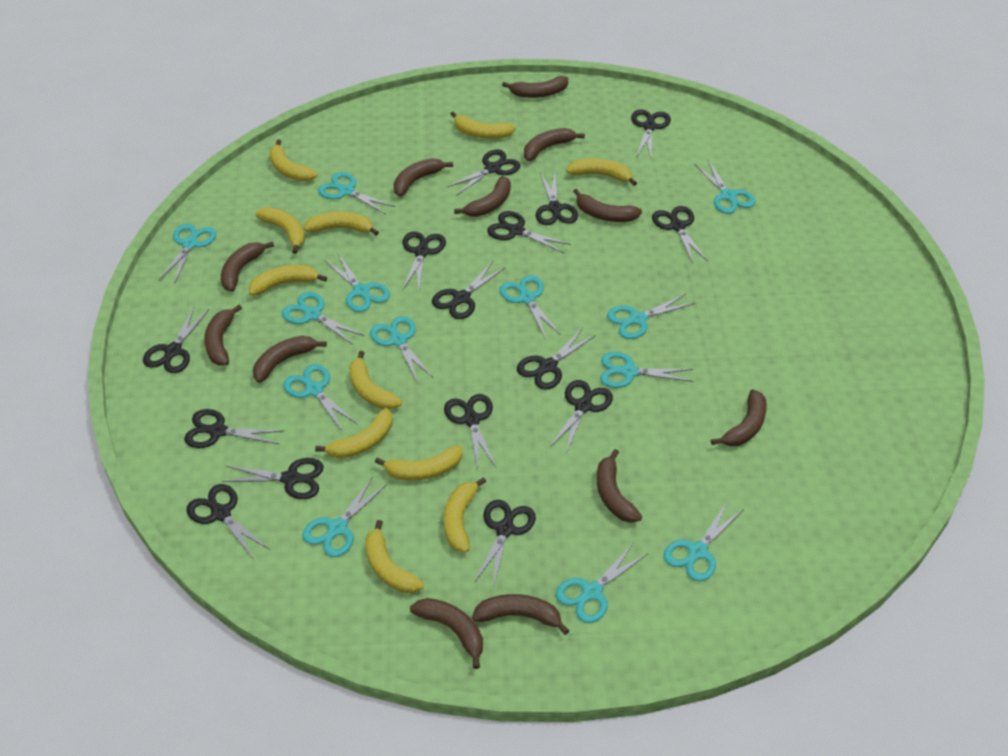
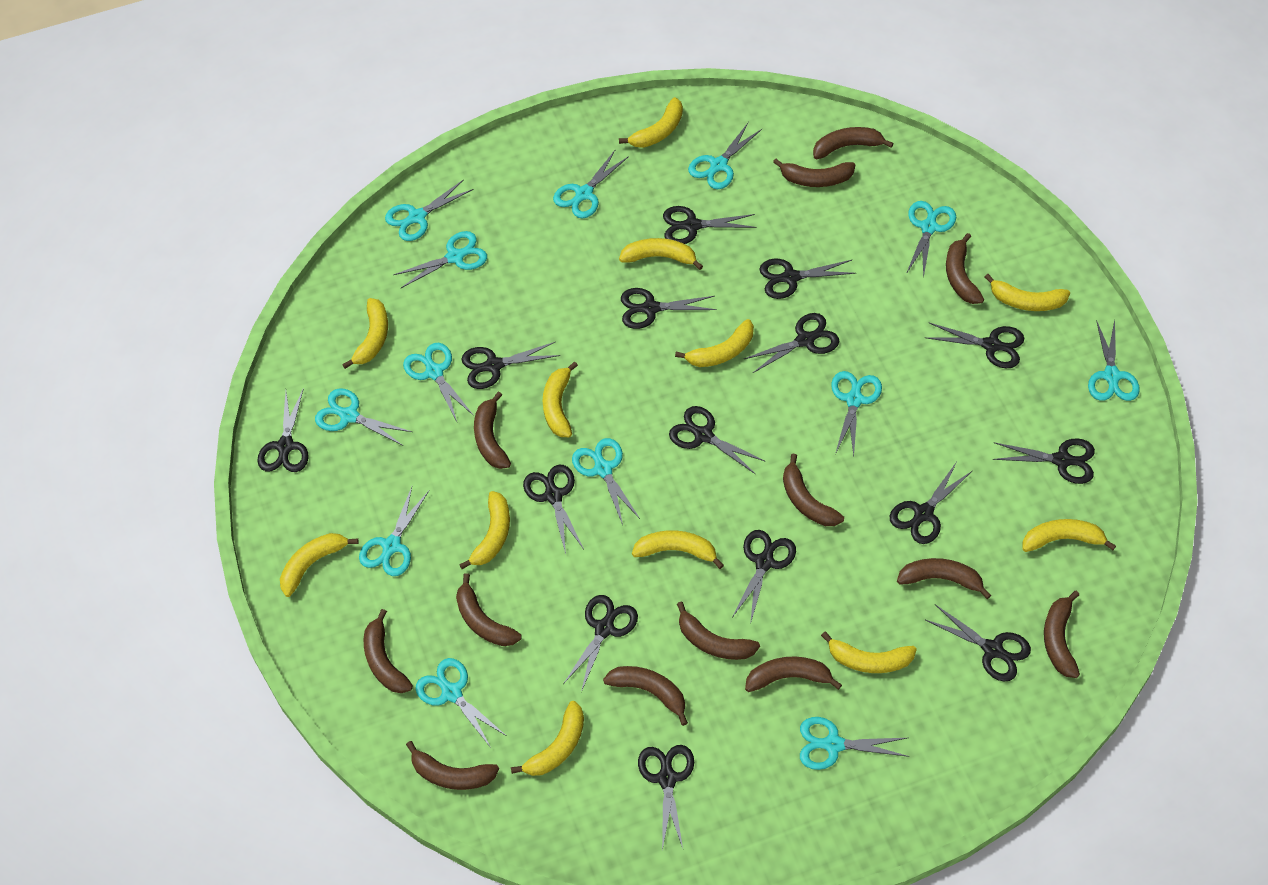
brown banana: [204,305,242,366] [221,241,274,292] [253,336,327,383] [394,158,453,197] [410,598,483,669] [454,176,511,217] [472,594,569,635] [502,76,568,98] [524,128,585,161] [573,189,642,222] [597,449,642,523] [711,389,767,446] = 12 -> [364,609,413,693] [406,741,499,790] [456,573,521,646] [474,391,511,469] [603,666,688,726] [677,601,760,660] [745,656,842,692] [773,159,855,187] [783,454,844,526] [813,127,894,159] [897,558,991,599] [946,233,984,304] [1044,591,1080,678] = 13
yellow banana: [249,265,327,296] [255,207,305,254] [269,140,317,181] [304,211,379,236] [315,408,392,459] [349,351,402,409] [365,520,424,593] [375,445,462,480] [444,477,486,552] [451,111,516,139] [566,158,637,186] = 11 -> [280,533,359,597] [342,298,388,369] [459,491,510,569] [511,701,584,776] [543,361,578,437] [619,97,683,148] [619,238,703,270] [632,530,724,569] [675,319,754,367] [821,632,917,673] [985,274,1070,311] [1022,519,1116,552] = 12

